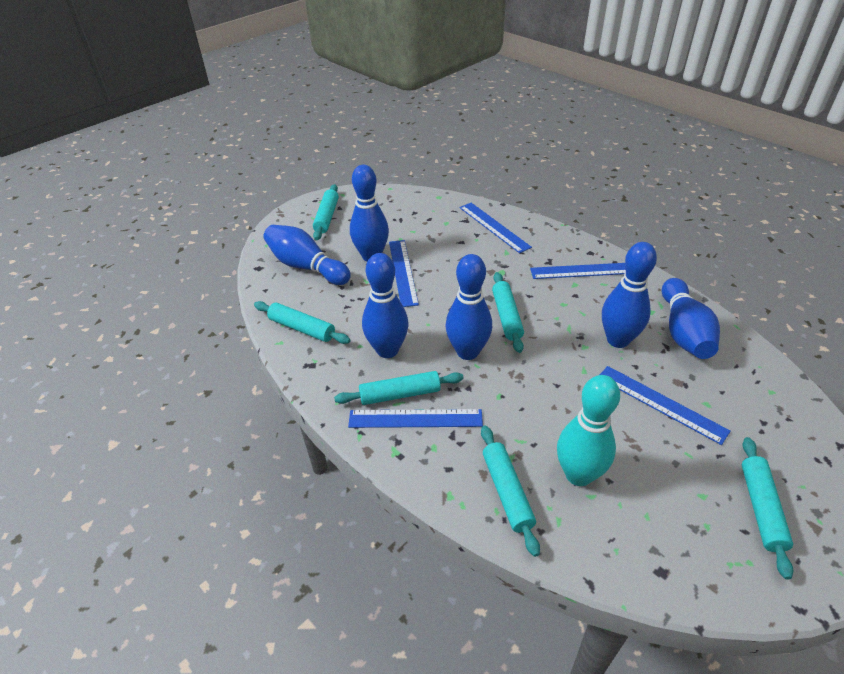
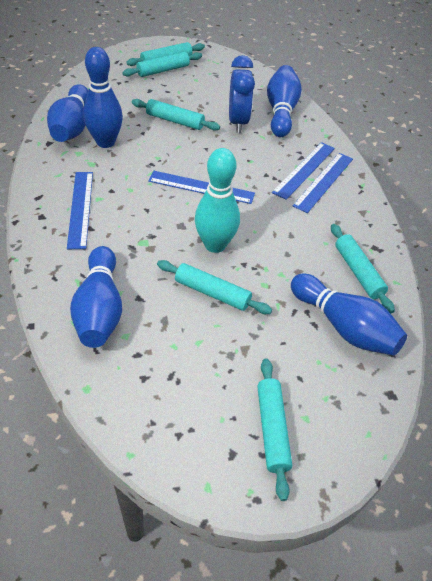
blue bowling pin: [263,225,351,285] [350,165,389,262] [362,253,408,358] [446,254,492,360] [602,242,657,348] [662,278,720,359] = 6 -> [47,84,88,142] [70,246,122,348] [83,47,123,148] [267,65,302,137] [291,274,407,356] = 5
blue clock: none = 0 -> [229,55,255,133] = 1
blue ruler: [348,409,483,428] [389,240,419,307] [459,203,532,253] [530,263,626,279] [600,366,731,445] = 5 -> [67,172,93,249] [148,171,255,204] [272,142,335,200] [293,153,353,213] = 4

